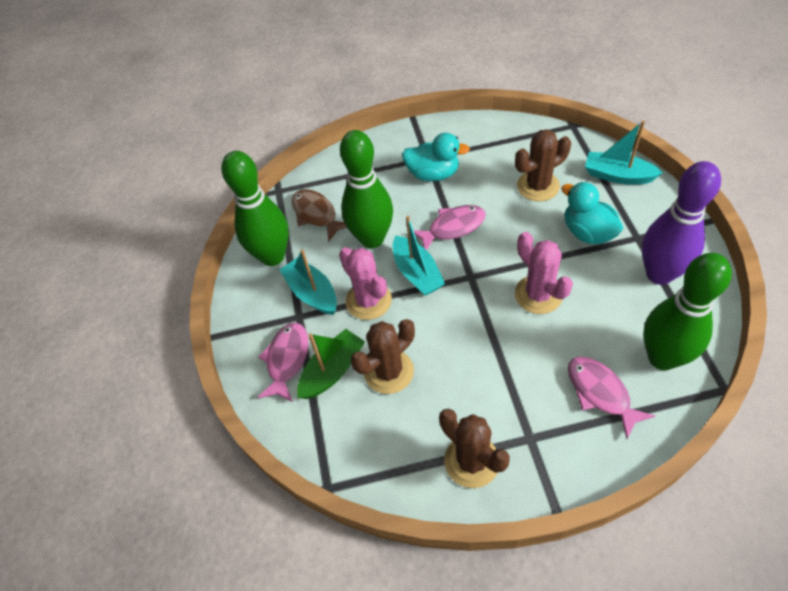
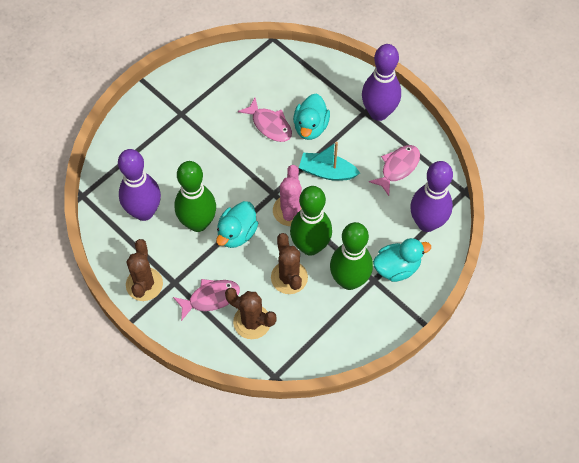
brown fish: [291,189,346,241] = 1 -> none = 0
green boat: [297,329,365,399] = 1 -> none = 0
pink cactus: [339,247,392,320] [515,232,573,314] = 2 -> [273,165,302,226] = 1
purple bowling pin: [642,161,721,285] = 1 -> [118,149,161,221] [362,44,401,121] [410,161,453,232] = 3
turquoise boat: [280,250,337,315] [393,216,445,296] [585,121,663,185] = 3 -> [299,142,360,181] = 1
turquoise duck: [402,133,470,181] [561,182,623,244] = 2 -> [216,201,258,248] [293,94,330,140] [373,238,431,282] = 3

